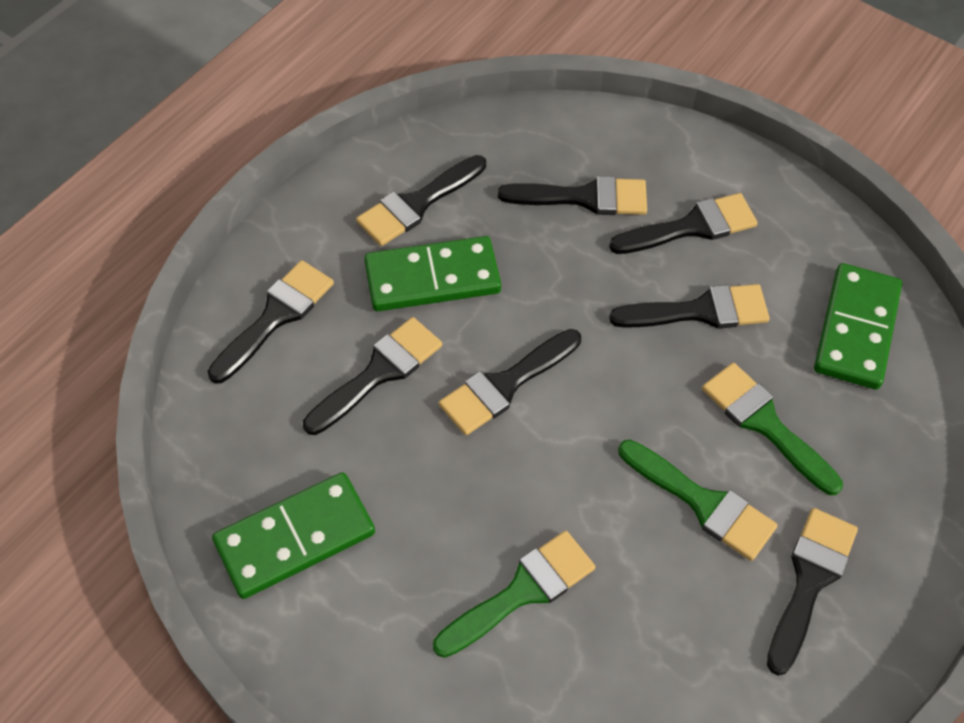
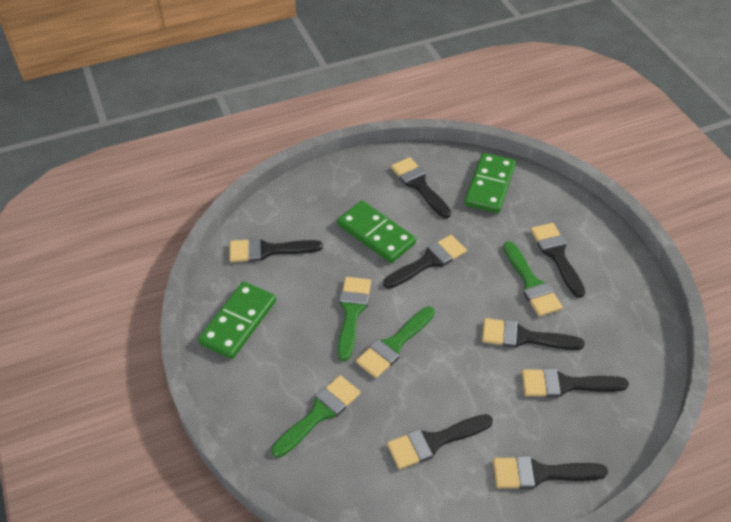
green brush: [433,531,596,658] [618,439,778,561] [702,363,843,495] = 3 -> [271,375,360,458] [338,277,371,361] [356,306,435,378] [503,241,563,317] = 4

